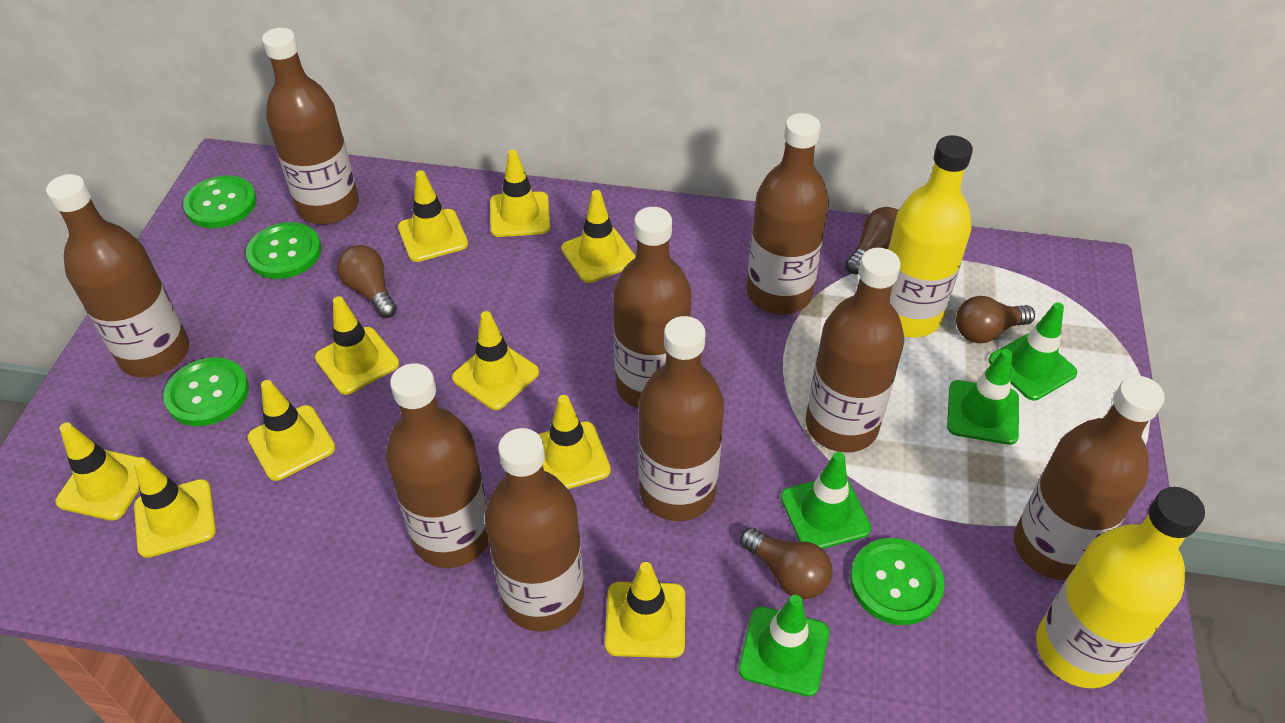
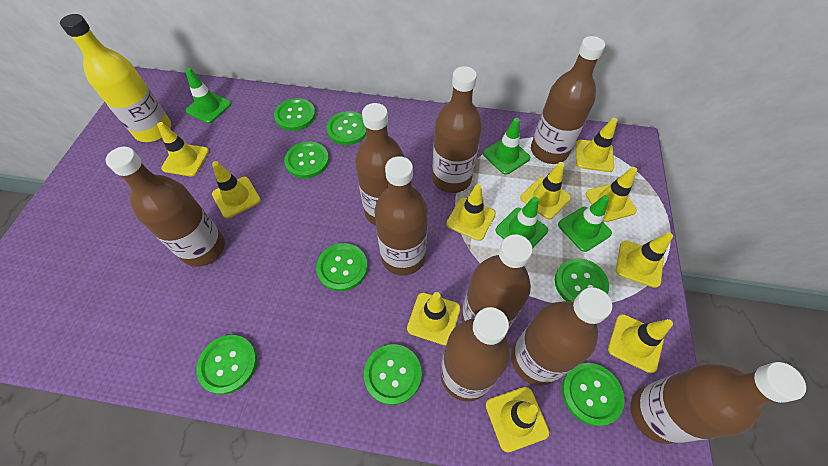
brown light bulb: [337,245,397,318] [740,527,832,599] [845,207,898,275] [956,296,1035,343] = 4 -> none = 0
green button: [163,357,249,426] [183,175,256,228] [246,222,321,279] [850,538,945,625] = 4 -> [196,335,257,394] [274,98,316,131] [284,141,329,178] [316,243,368,291] [327,111,366,145] [364,344,422,405] [555,258,609,302] [562,363,625,426] = 8
yellow bottle: [888,135,973,338] [1036,487,1205,688] = 2 -> [60,14,171,142] = 1

